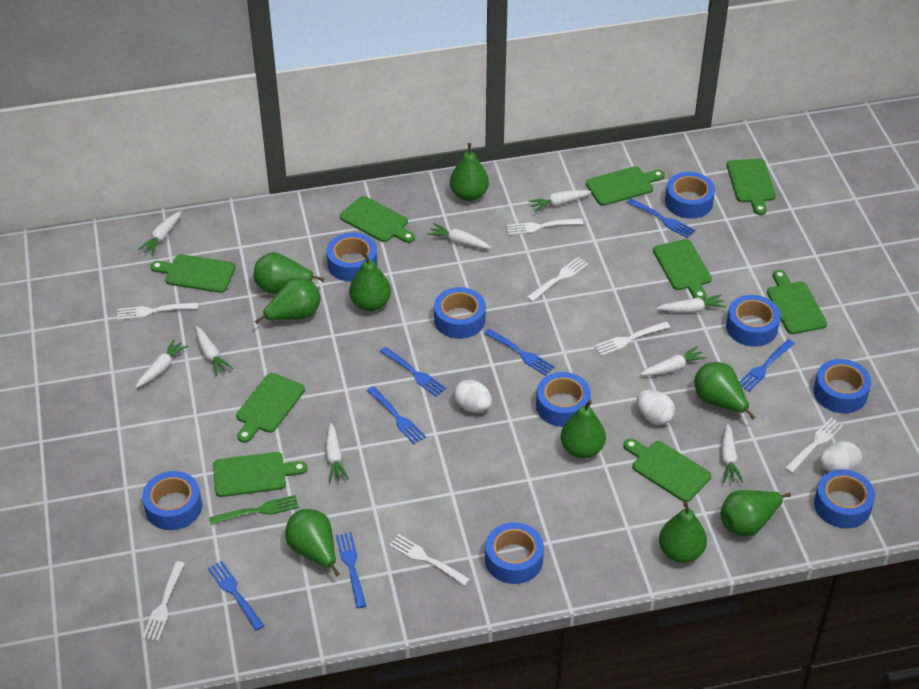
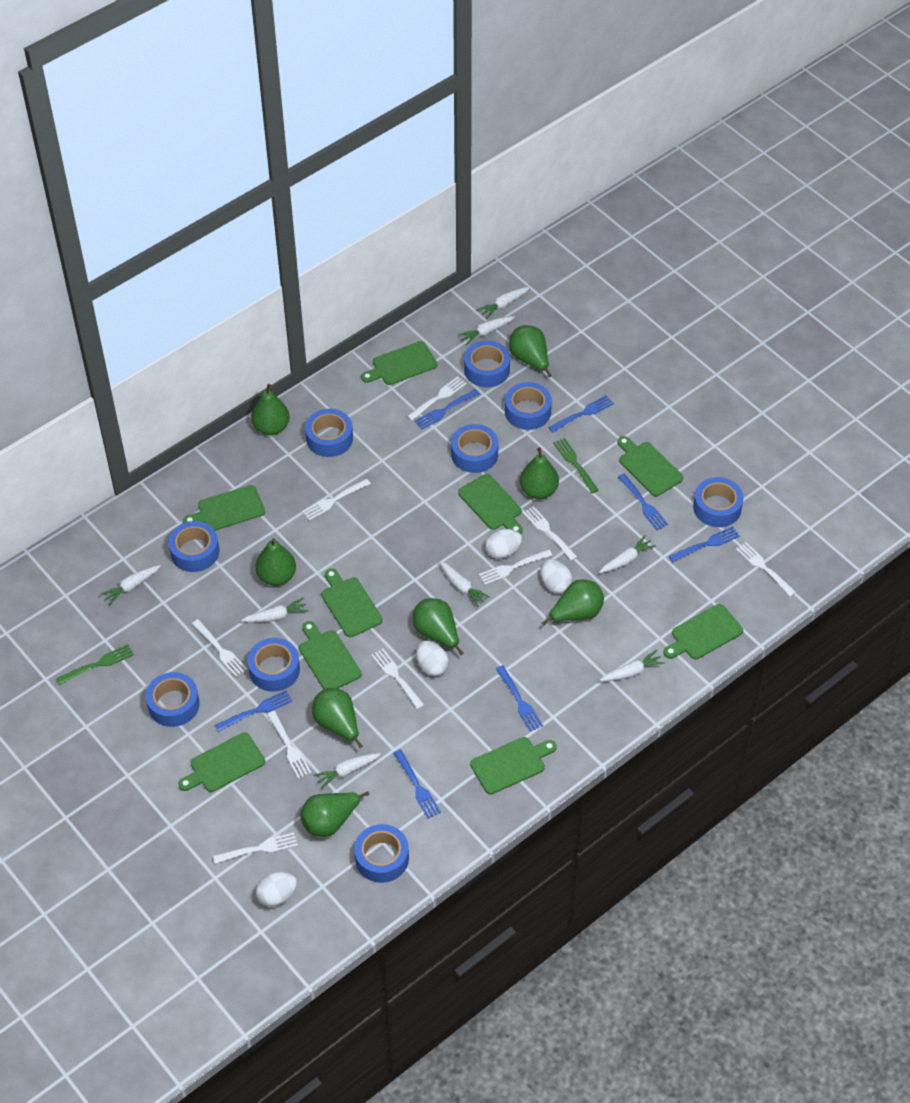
green fork: [209,495,299,525] = 1 -> [56,644,134,685] [553,438,599,493] = 2
green pear: [254,252,324,294] [254,278,321,324] [285,509,340,577] [349,253,391,311] [450,143,489,201] [561,400,606,458] [659,501,707,563] [695,362,755,420] [720,490,791,536] = 9 -> [251,384,290,435] [256,538,296,586] [300,791,369,837] [312,688,363,748] [413,598,464,655] [509,325,552,377] [520,447,559,499] [542,579,604,626] = 8
white carrot: [136,339,188,388] [138,211,181,255] [196,326,233,376] [325,423,349,482] [427,223,491,249] [529,190,591,212] [640,346,707,376] [657,294,726,313] [721,424,743,483] = 9 -> [100,565,160,605] [241,597,308,623] [313,753,381,789] [439,561,490,607] [458,316,514,345] [477,287,530,319] [599,535,656,573] [600,650,665,681] = 8
white egg: [453,379,492,412] [636,390,675,425] [820,441,862,472] = 3 -> [256,872,297,907] [416,640,449,676] [485,529,522,559] [541,559,573,594] = 4
white fork: [117,303,198,320] [142,561,185,641] [389,534,470,586] [506,218,583,235] [527,257,588,302] [594,321,670,356] [785,418,844,473] = 7 -> [192,619,247,677] [213,832,298,864] [267,711,311,779] [302,478,371,520] [371,648,424,709] [407,376,467,421] [479,549,552,585] [523,506,577,561] [736,542,796,597] = 9

